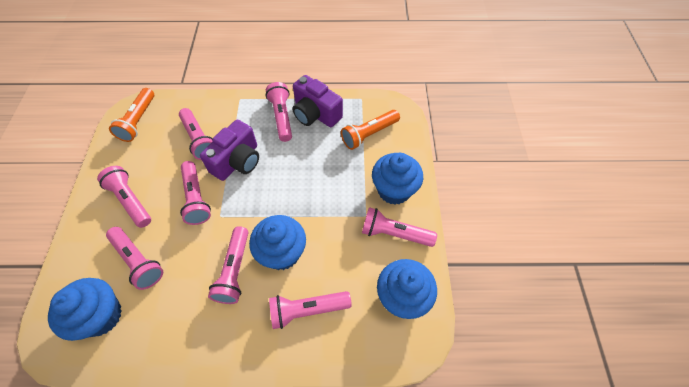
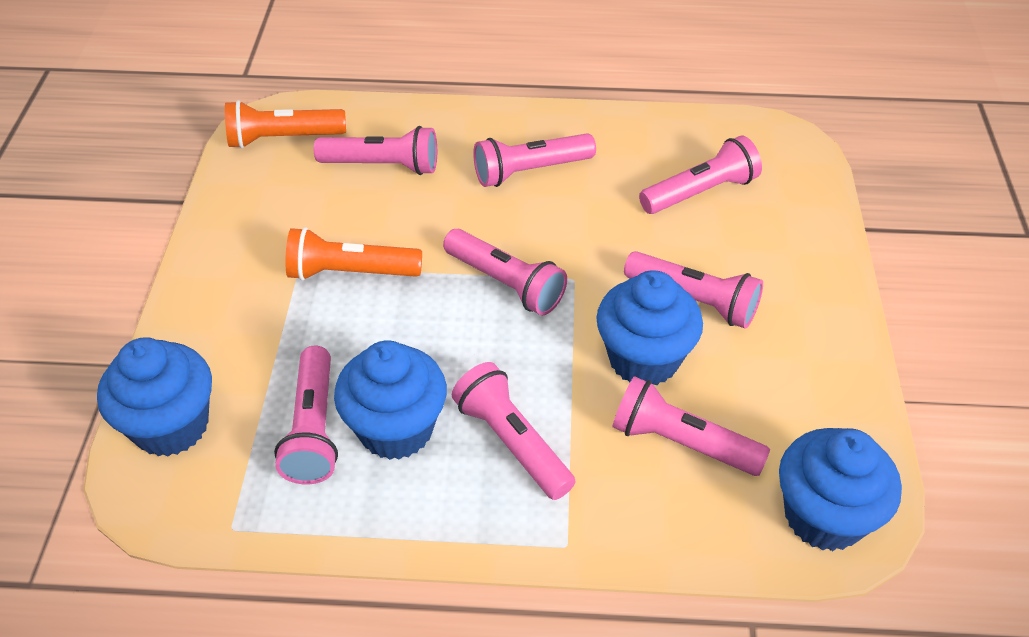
purple camera: [200,120,259,181] [292,75,343,127] = 2 -> none = 0

